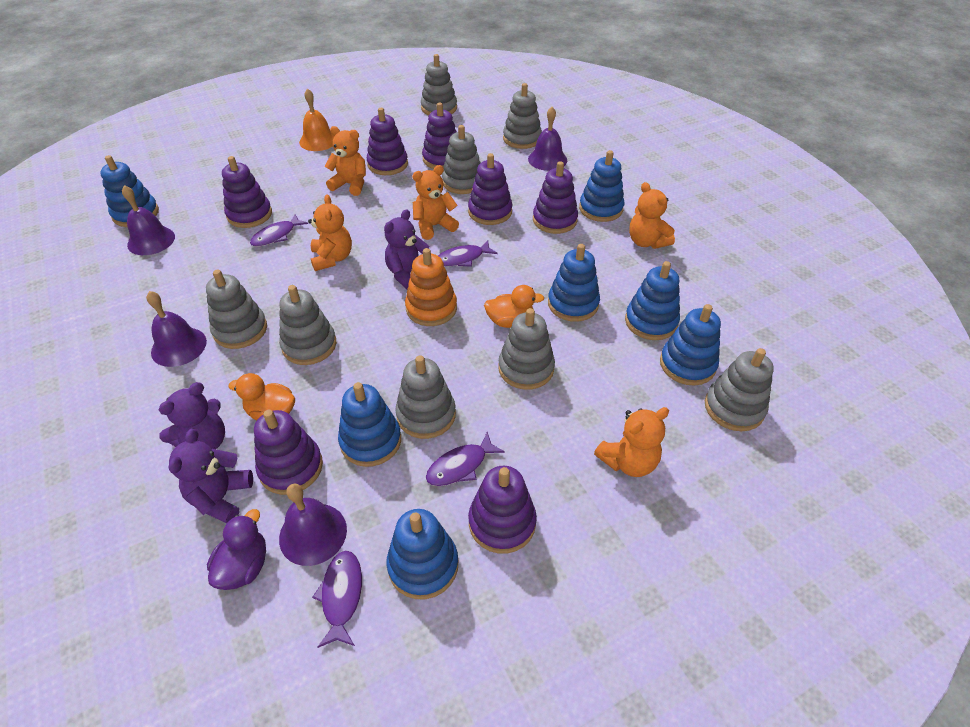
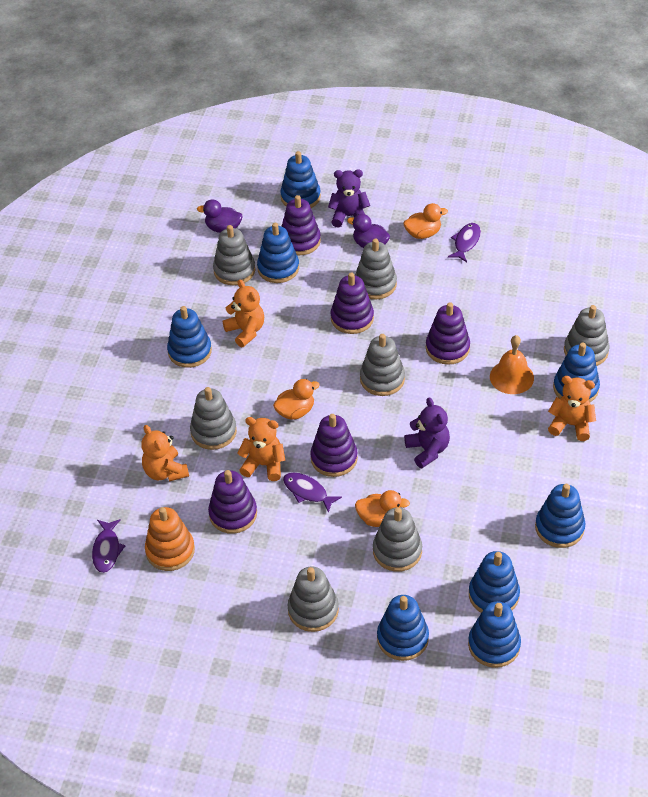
blue stacking toy: [100,155,159,227] [338,382,401,467] [386,509,458,599] [548,244,600,322] [579,150,625,222] [625,261,680,340] [660,304,721,385] = 7 -> [167,306,212,368] [257,223,299,283] [280,151,321,208] [377,595,429,661] [468,601,521,668] [469,551,520,613] [535,484,585,548] [553,342,600,402] = 8
grey stacking toy: [206,270,267,349] [279,285,336,365] [395,355,456,439] [421,54,457,115] [442,125,481,194] [499,308,555,390] [503,83,542,149] [705,348,774,431] = 8 -> [190,387,237,450] [213,225,255,285] [287,566,339,632] [355,238,397,299] [360,334,405,396] [373,507,422,572] [564,305,609,366] = 7
orange duck: [228,373,295,421] [484,285,544,328] = 2 -> [273,379,320,420] [355,490,410,527] [403,203,448,239] = 3
orange teddy bear: [308,194,352,271] [325,126,366,196] [412,165,459,240] [594,407,669,477] [629,182,675,249] = 5 -> [141,425,189,482] [223,280,264,347] [237,417,285,481] [548,376,596,441] = 4
purple bell: [122,185,175,255] [146,291,207,367] [279,483,347,566] [528,107,567,171] = 4 -> none = 0
purple duck: [207,509,266,590] = 1 -> [197,200,242,233] [347,214,390,248] = 2
purple fish: [250,214,308,247] [312,550,362,648] [426,432,505,486] [438,240,498,267] = 4 -> [92,519,125,573] [283,473,342,513] [448,223,481,262] = 3
purple stacking toy: [222,156,272,228] [254,410,323,495] [367,108,408,175] [422,102,457,169] [468,153,512,225] [468,466,537,554] [533,161,578,234] = 7 -> [208,470,257,534] [281,195,321,255] [310,414,358,477] [331,273,374,334] [426,302,470,365] = 5
purple teddy bear: [159,382,225,449] [169,429,253,523] [384,209,430,289] = 3 -> [328,169,370,228] [404,397,450,468] = 2

